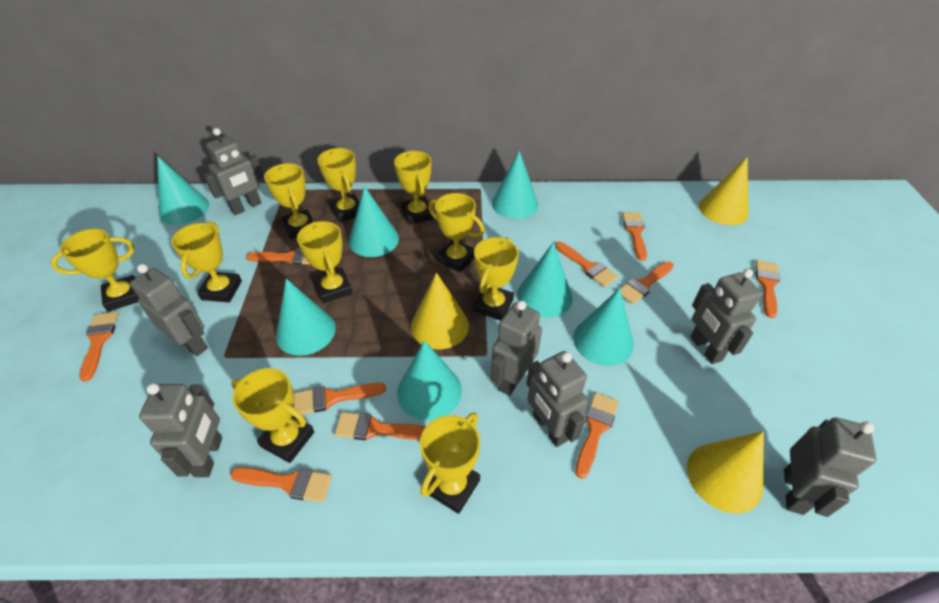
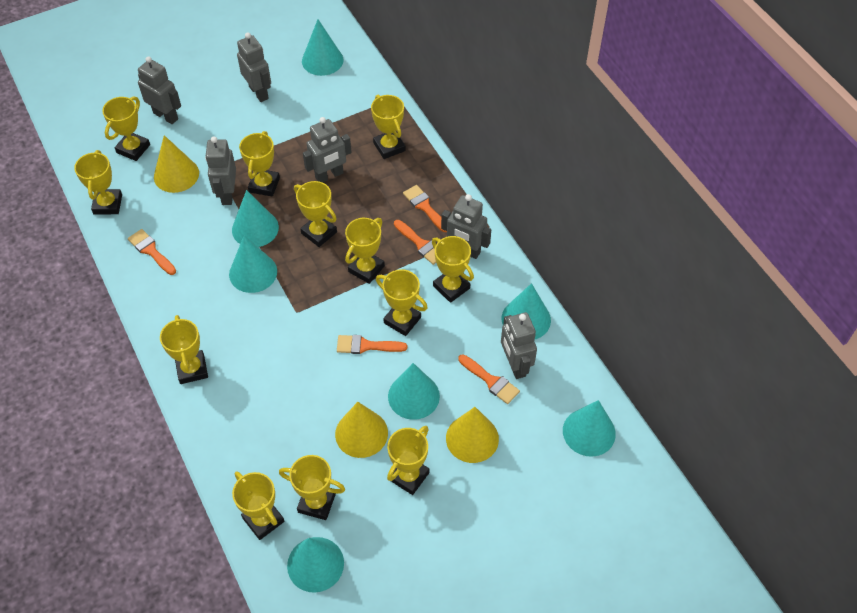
grey robot: [130,264,208,356] [139,383,222,477] [204,128,264,215] [491,300,542,396] [526,351,588,447] [690,269,762,364] [784,417,876,517] = 7 -> [138,56,181,124] [205,137,236,205] [237,33,271,102] [303,117,352,183] [441,194,491,259] [501,312,537,379] = 6
orange brush: [79,312,118,382] [230,467,332,502] [246,248,310,265] [294,383,386,414] [335,412,425,440] [555,242,618,287] [575,392,619,479] [620,261,674,304] [622,212,647,261] [755,260,780,318] = 10 -> [128,229,176,275] [337,335,407,354] [394,220,436,265] [403,185,447,232] [458,354,520,404] = 5
yellow trophy: [51,229,139,312] [171,221,242,302] [231,368,314,463] [264,163,314,239] [297,221,353,303] [317,148,360,222] [394,151,434,225] [420,412,480,514] [428,193,484,273] [473,237,519,321] = 10 -> [74,150,122,215] [102,96,150,161] [160,315,208,384] [232,471,284,540] [239,131,280,196] [279,455,345,520] [294,181,337,247] [345,218,385,284] [371,95,406,159] [376,269,428,336] [387,426,429,495] [432,236,474,303] = 12

